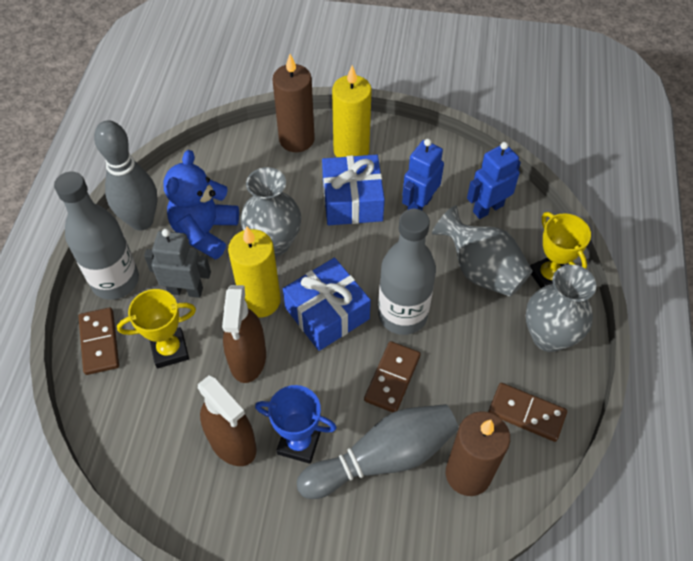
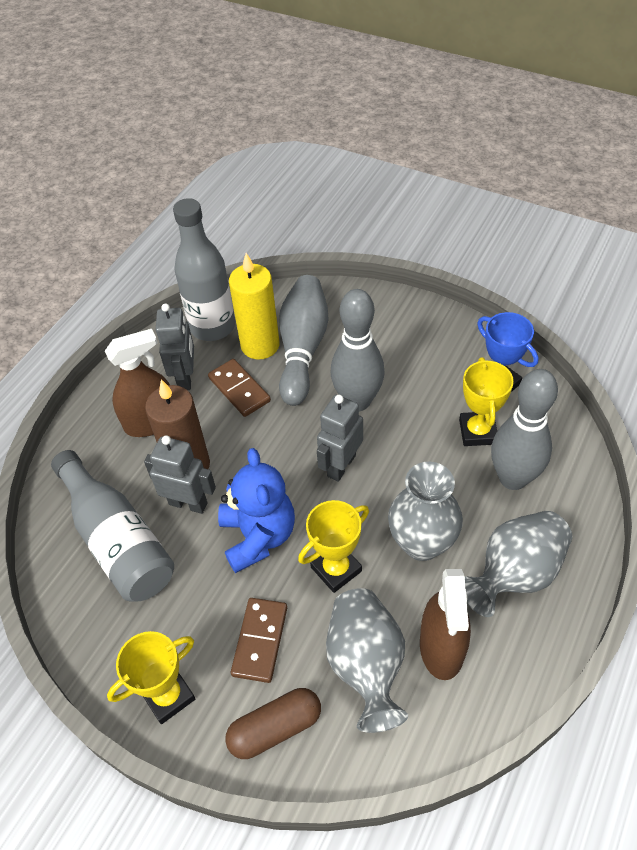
blue gift: [283,258,371,351] [322,155,385,225] = 2 -> none = 0
blue robot: [402,139,444,210] [467,142,521,219] = 2 -> none = 0
brown candle: [272,54,315,152] [446,411,510,496] = 2 -> [145,379,210,469] = 1
brown capsule: none = 0 -> [225,688,321,759] = 1
brown domino: [78,308,119,375] [364,341,421,413] [488,383,567,442] = 3 -> [208,359,271,417] [231,598,287,683] = 2
grey bowling pin: [94,120,158,231] [297,404,459,499] = 2 -> [279,275,329,406] [331,289,385,411] [491,369,558,490] = 3
grey robot: [144,229,211,298] = 1 -> [144,435,216,514] [156,304,194,390] [317,395,363,482] = 3
yellow candle: [228,226,281,318] [332,65,372,157] = 2 -> [229,253,280,360] = 1
yellow trophy: [117,289,196,368] [530,212,591,288] = 2 -> [107,631,195,724] [298,500,369,593] [459,357,514,446] = 3

